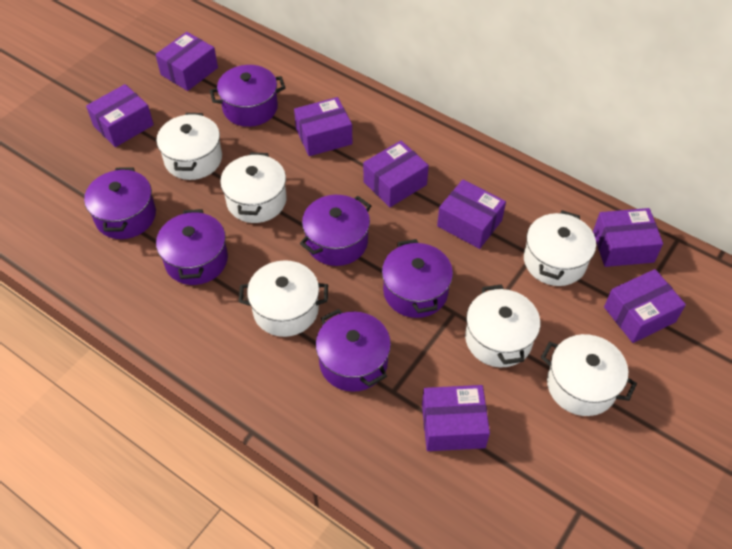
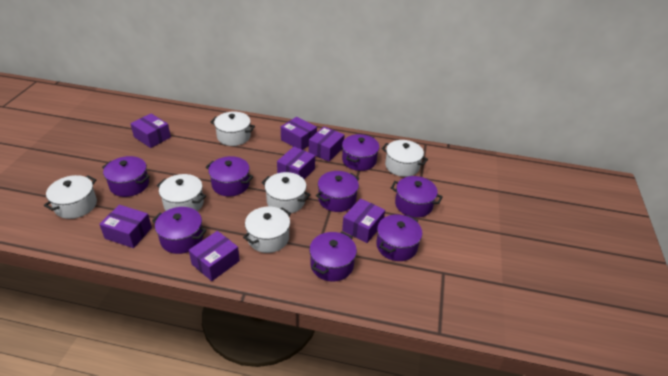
purple box: [86,84,154,147] [155,32,218,91] [294,97,352,156] [363,141,429,207] [422,385,490,451] [437,180,506,249] [593,208,663,267] [604,269,686,343] = 8 -> [99,205,152,248] [130,114,171,148] [189,231,240,281] [277,147,315,179] [281,117,317,150] [309,127,345,162] [342,198,385,243] = 7
purple pot: [84,167,156,239] [156,209,228,285] [210,65,285,127] [300,195,371,266] [316,309,391,392] [382,239,453,318] = 6 -> [102,156,150,197] [152,207,207,254] [206,156,254,196] [309,232,357,282] [316,171,359,212] [342,134,380,171] [376,215,422,261] [391,176,443,218] = 8

